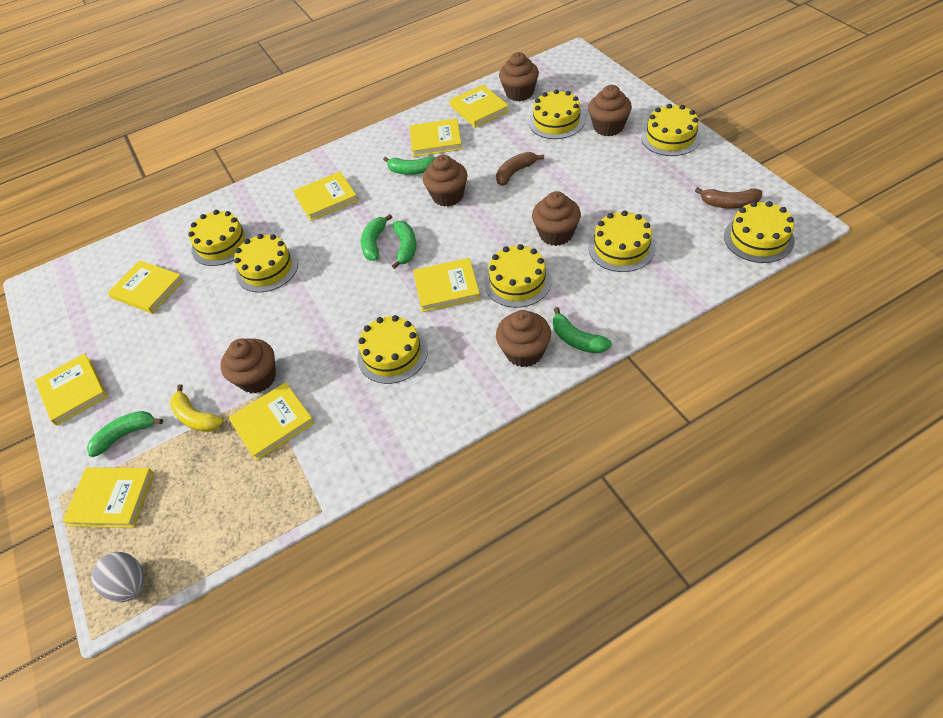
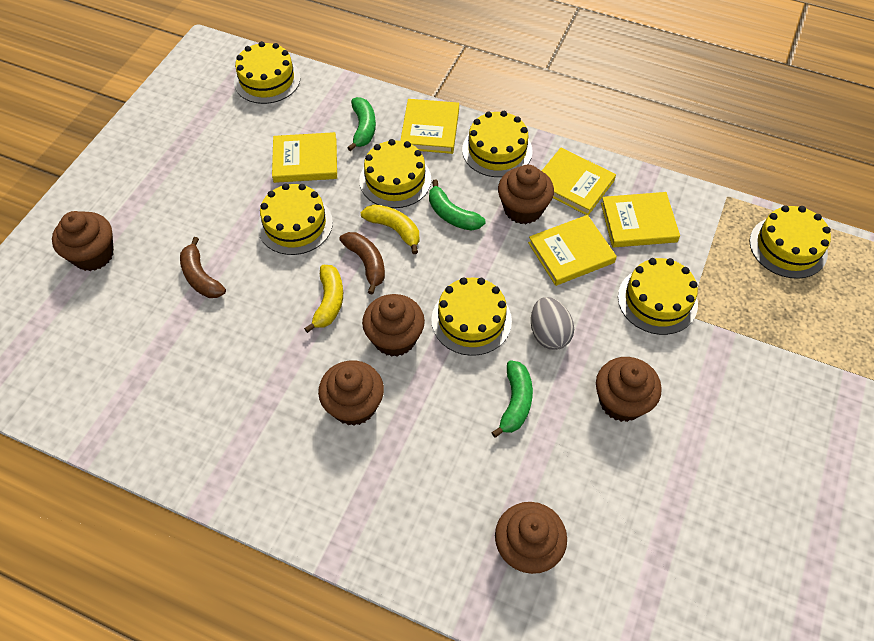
green banana: [87,411,163,457] [361,214,392,261] [383,156,436,175] [392,221,416,269] [553,307,612,353] = 5 -> [347,97,376,151] [429,180,485,231] [491,360,533,438] = 3
yellow banana: [170,384,223,432] = 1 -> [304,265,343,333] [360,205,420,254] = 2
yellow book: [35,353,108,426] [63,467,154,528] [108,260,184,314] [228,382,315,461] [294,171,358,221] [410,118,462,157] [413,258,480,312] [450,85,509,128] = 8 -> [272,132,337,183] [400,99,459,154] [528,215,617,286] [542,148,616,215] [601,192,680,248] = 5
yellow cake: [188,210,252,266] [234,234,298,293] [357,315,428,384] [484,244,551,308] [529,89,585,139] [588,210,656,272] [641,104,701,156] [724,201,795,263] = 8 -> [234,41,300,104] [258,183,333,255] [359,139,431,208] [431,277,512,356] [462,111,533,177] [618,258,698,335] [750,205,831,279] = 7

